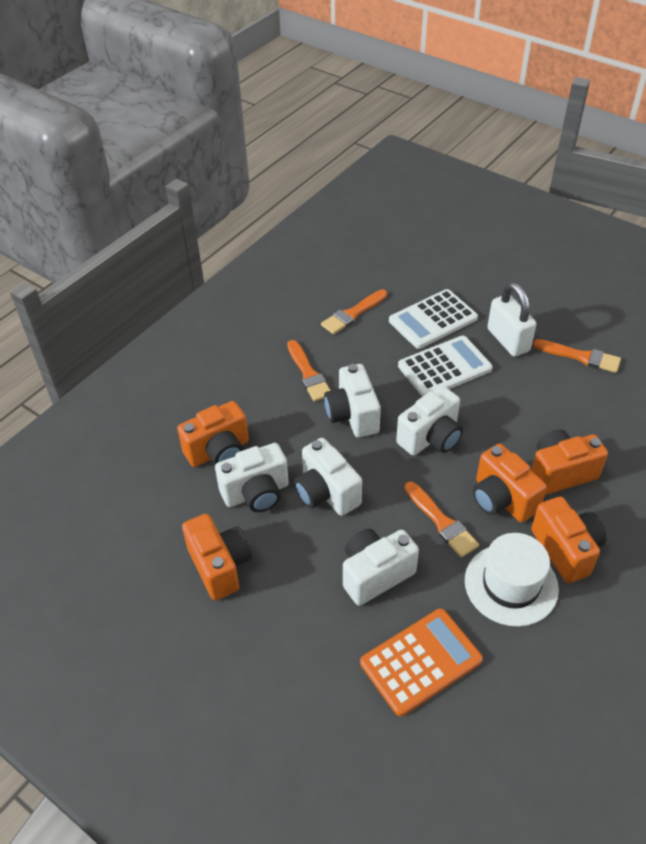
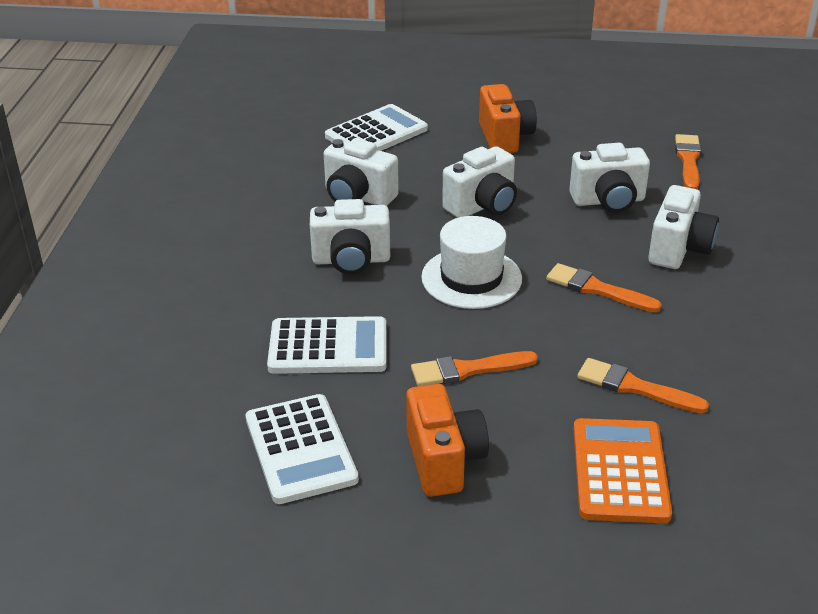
orange camera: [177,401,249,467] [182,514,252,600] [473,444,547,523] [531,429,608,495] [531,497,607,583] = 5 -> [406,384,489,497] [479,84,537,153] = 2
white calculator: [389,289,478,349] [398,336,493,397] = 2 -> [245,394,359,504] [267,316,387,374] [325,104,428,151] = 3
white padlock: [487,282,536,357] = 1 -> none = 0

